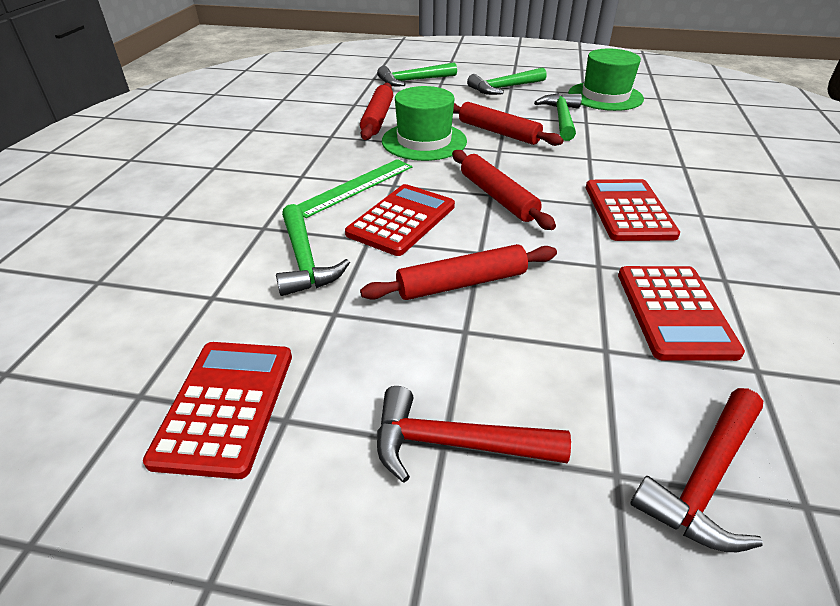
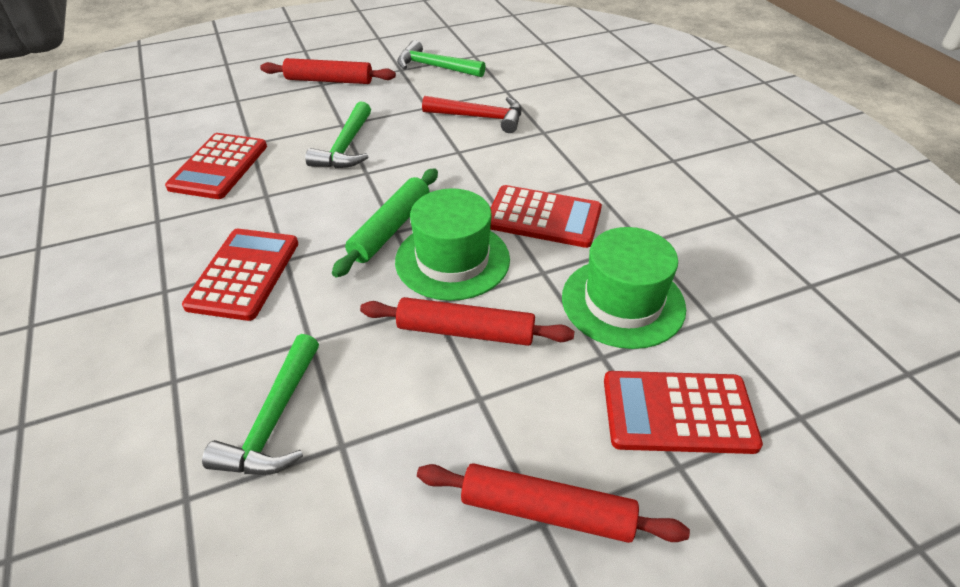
green hammer: [276,204,350,296] [377,62,457,86] [467,67,547,95] [534,93,582,141] = 4 -> [202,334,319,475] [305,101,371,168] [397,40,486,77] = 3
green rolling pin: none = 0 -> [332,168,438,278] = 1
green ruler: [298,159,412,218] = 1 -> none = 0
red hammer: [377,386,571,483] [630,388,763,552] = 2 -> [422,96,521,133] = 1
red rolling pin: [360,83,393,140] [360,244,557,300] [452,150,556,230] [453,102,564,146] = 4 -> [260,58,396,84] [360,297,574,346] [417,463,690,543] = 3

